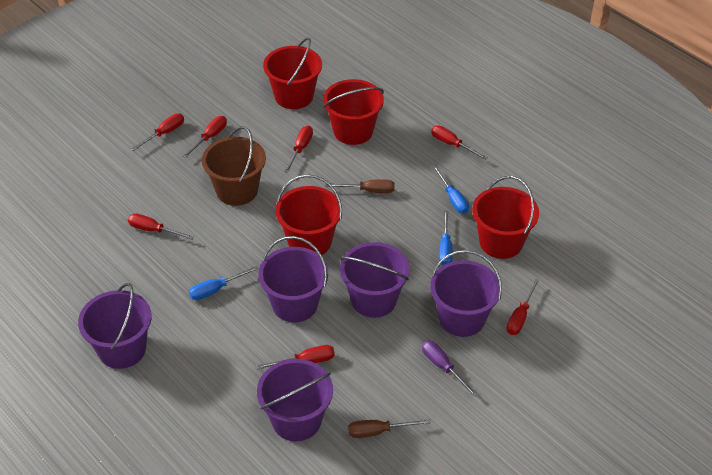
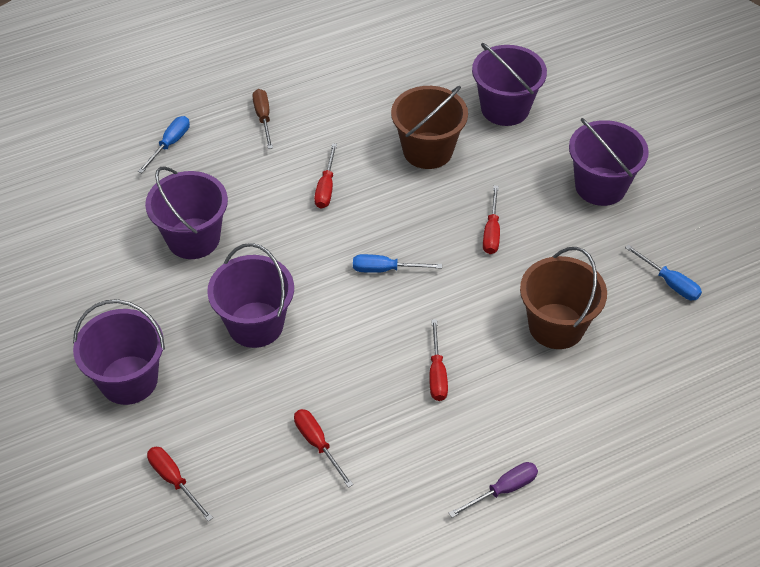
brown bucket: [202,126,266,206] = 1 -> [391,86,468,169] [520,247,607,349] = 2
brown screwdriver: [326,179,395,193] [348,419,431,438] = 2 -> [252,89,273,149] = 1
red bucket: [263,37,322,109] [275,174,342,255] [323,79,384,145] [472,176,539,259] = 4 -> none = 0
red screwdriver: [128,213,194,240] [131,113,184,151] [183,116,227,158] [256,345,335,369] [284,126,313,173] [431,126,488,160] [506,279,540,335] = 7 -> [147,447,213,522] [294,409,353,488] [314,143,337,208] [429,319,448,401] [483,186,500,254] = 5

